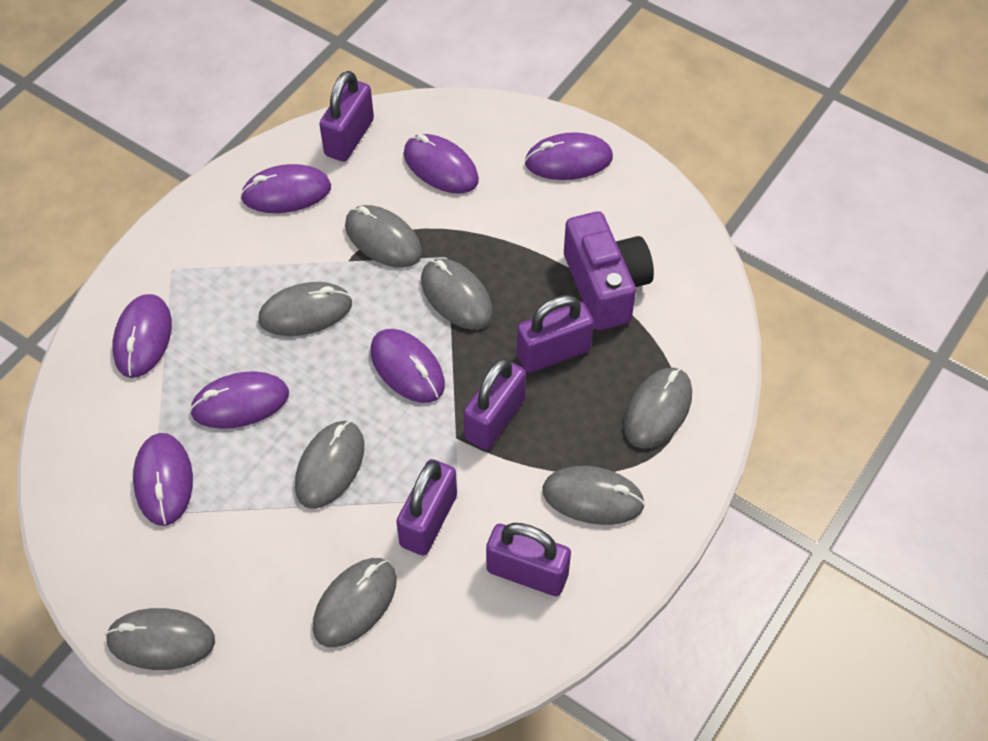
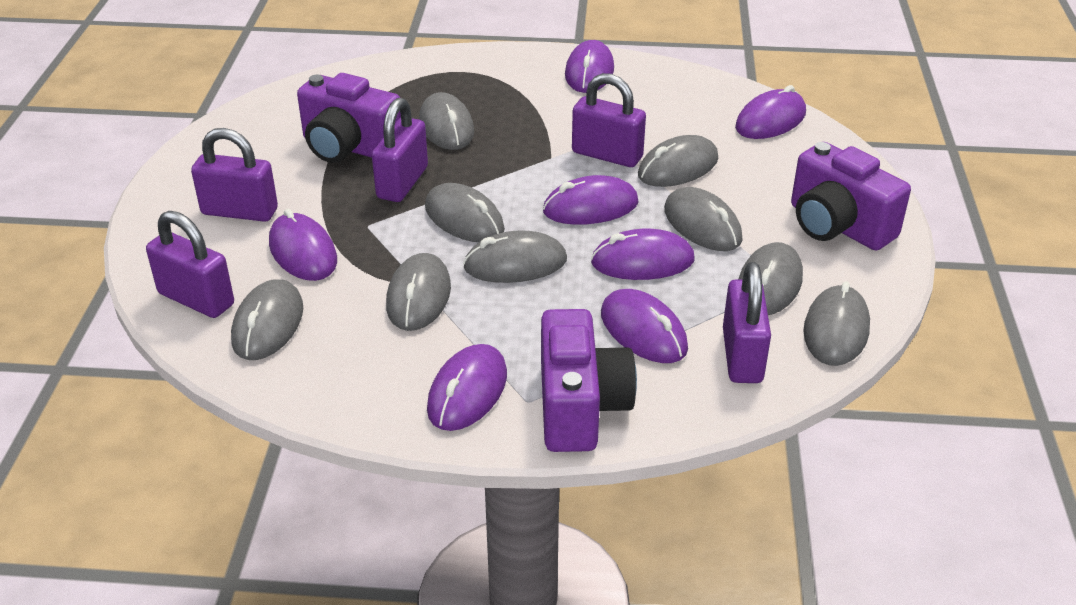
grey mouse: [105,608,215,670] [258,282,352,336] [295,421,364,509] [313,558,397,647] [345,205,422,268] [421,259,493,330] [542,466,645,525] [624,368,692,449] = 8 -> [231,279,303,360] [386,253,451,331] [419,92,474,150] [425,183,505,242] [463,230,567,283] [638,135,718,187] [664,187,742,251] [739,242,803,315] [803,281,870,366] = 9
purple camera: [564,211,654,330] = 1 -> [297,73,401,163] [541,309,637,452] [791,142,911,251] = 3

